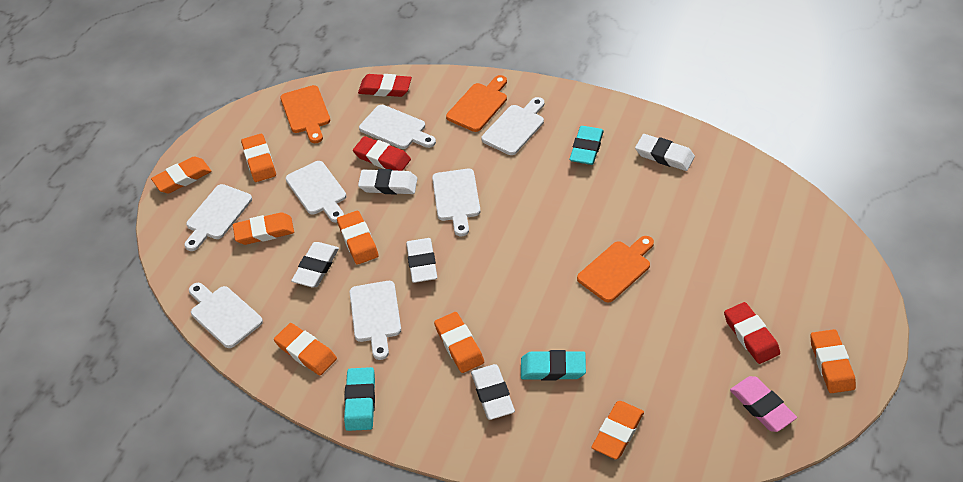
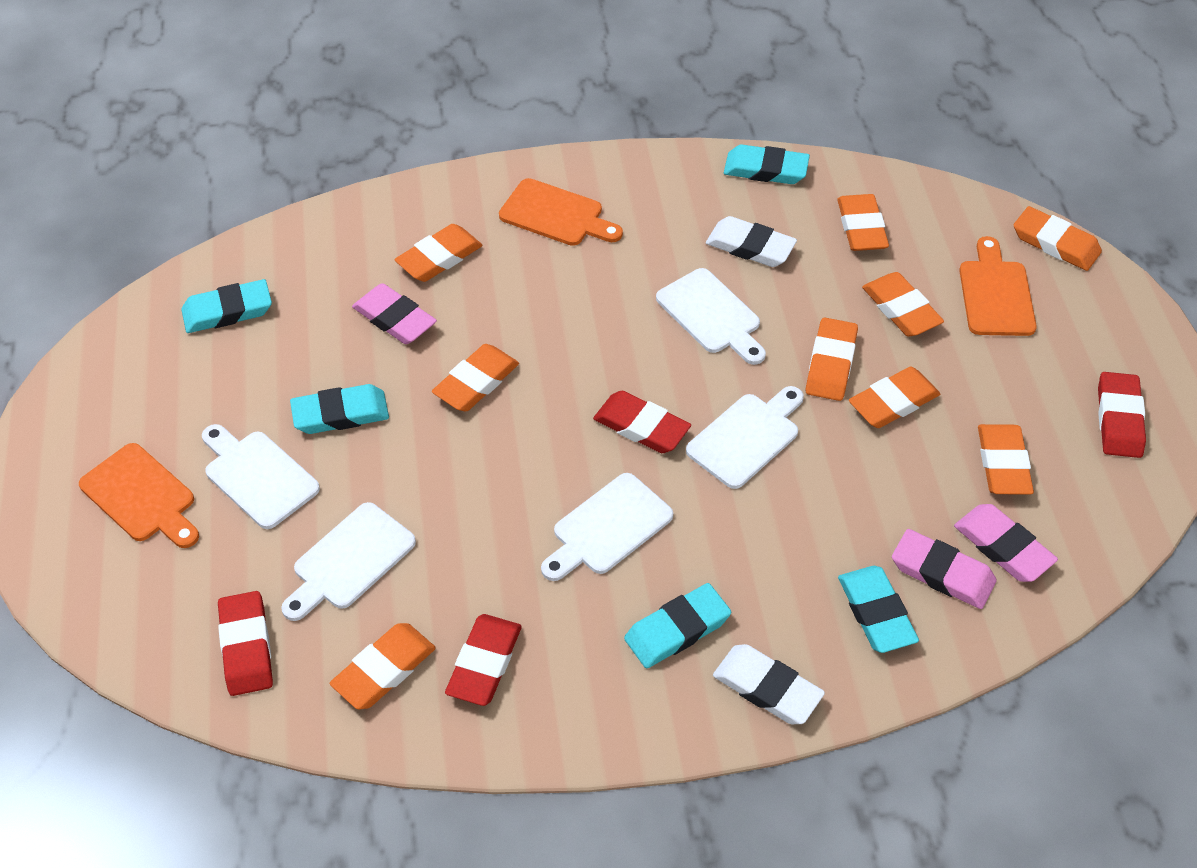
orange eraser: [151,156,212,194] [233,212,294,245] [241,134,276,182] [274,323,337,375] [337,211,379,265] [434,312,484,373] [591,401,644,459] [810,329,856,393] = 8 -> [330,623,436,709] [394,224,482,282] [432,344,519,411] [806,318,858,401] [837,194,889,251] [849,367,940,428] [862,272,944,337] [978,424,1034,495] [1014,206,1102,271] = 9
pink eraser: [730,376,797,432] = 1 -> [352,283,437,344] [892,529,997,609] [954,504,1058,582] = 3
red eraser: [353,136,411,171] [358,74,412,97] [724,302,780,364] = 3 -> [218,591,273,696] [445,614,522,706] [593,391,691,453] [1098,372,1146,458] = 4
turquoise eraser: [344,367,375,431] [521,350,586,380] [569,126,604,165] = 3 -> [181,279,272,333] [290,384,389,434] [624,583,731,668] [724,144,810,184] [838,566,919,653] = 5
white cutting board: [184,184,252,251] [189,283,263,348] [286,161,346,223] [350,281,401,360] [359,105,436,149] [432,169,480,236] [481,97,544,155] = 7 -> [202,424,320,529] [281,502,416,621] [541,473,673,581] [656,268,766,365] [686,386,804,489] = 5
white eraser: [291,242,339,287] [358,169,418,195] [406,238,437,283] [471,364,515,420] [635,134,695,171] = 5 -> [706,216,797,267] [713,644,825,724] = 2

